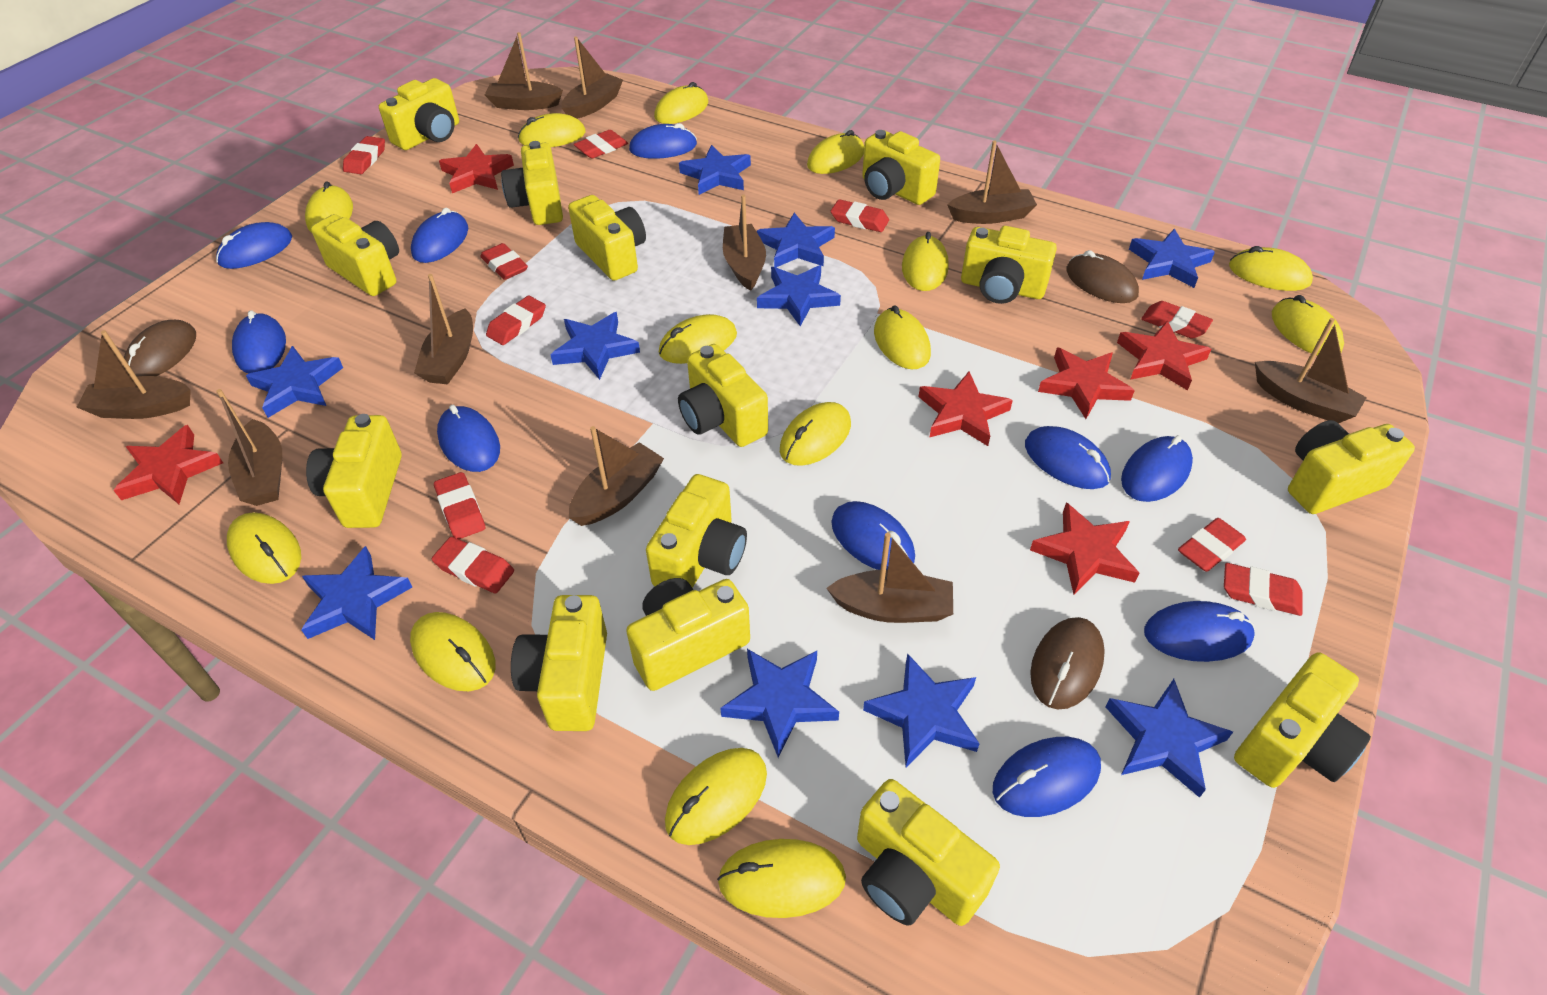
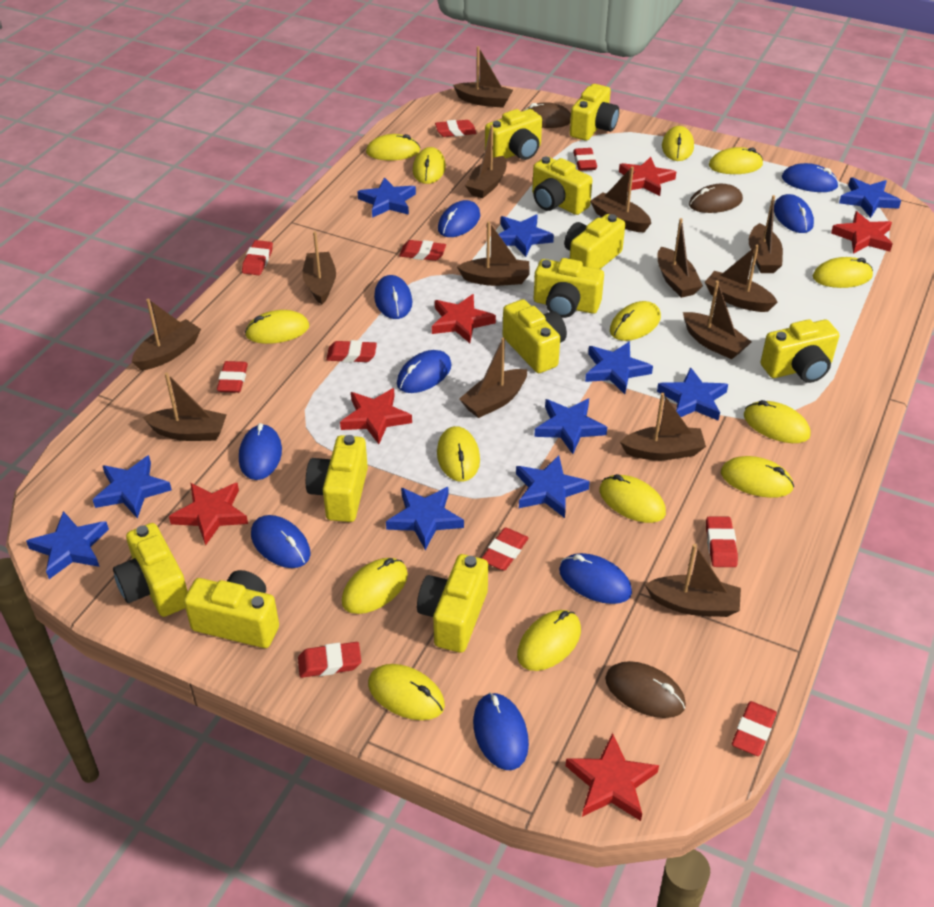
blue mouse: [216,222,292,269] [232,310,286,373] [411,207,468,263] [437,405,500,472] [629,123,697,159] [831,501,915,570] [993,737,1101,817] [1025,426,1111,489] [1121,435,1193,502] [1144,601,1255,662] = 10 -> [239,423,282,480] [251,515,310,568] [374,275,412,319] [397,350,452,393] [438,200,480,237] [473,692,529,770] [559,553,632,604] [774,194,814,233] [782,163,839,192] = 9
brown boat: [77,330,191,419] [216,389,282,506] [414,274,473,384] [485,32,563,110] [561,37,623,119] [569,426,664,526] [723,195,766,291] [826,533,953,623] [947,140,1037,224] [1255,318,1367,423] = 10 -> [132,299,201,370] [143,372,227,441] [302,231,336,304] [453,46,513,108] [457,221,530,286] [459,338,527,418] [465,125,507,198] [590,166,651,232] [620,393,706,460] [645,544,741,617] [658,218,703,298] [683,280,752,359] [705,245,777,312] [749,195,783,273] = 14
yellow camera: [306,414,402,528] [311,214,399,296] [379,78,459,150] [501,141,563,225] [511,595,607,731] [568,195,646,281] [626,578,750,691] [646,474,747,588] [678,344,768,447] [857,779,1000,926] [862,130,940,205] [961,226,1057,304] [1234,652,1371,788] [1288,420,1415,514] = 14 -> [113,523,188,617] [184,570,279,648] [306,435,368,522] [417,554,488,653] [485,109,542,160] [503,299,567,373] [532,156,592,215] [534,258,604,318] [564,214,625,269] [570,84,619,141] [760,319,839,383] = 11

